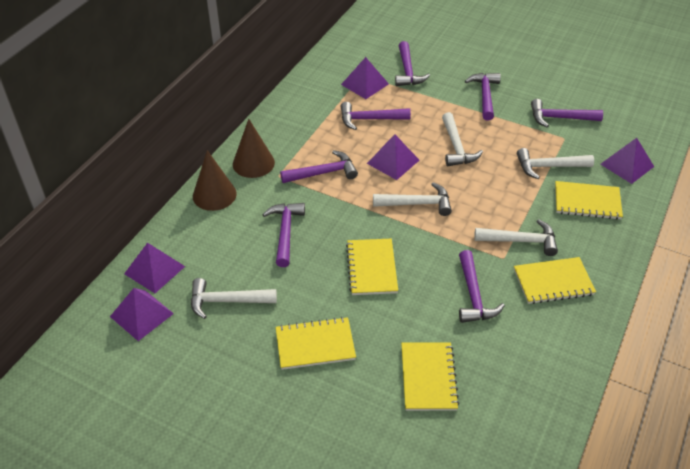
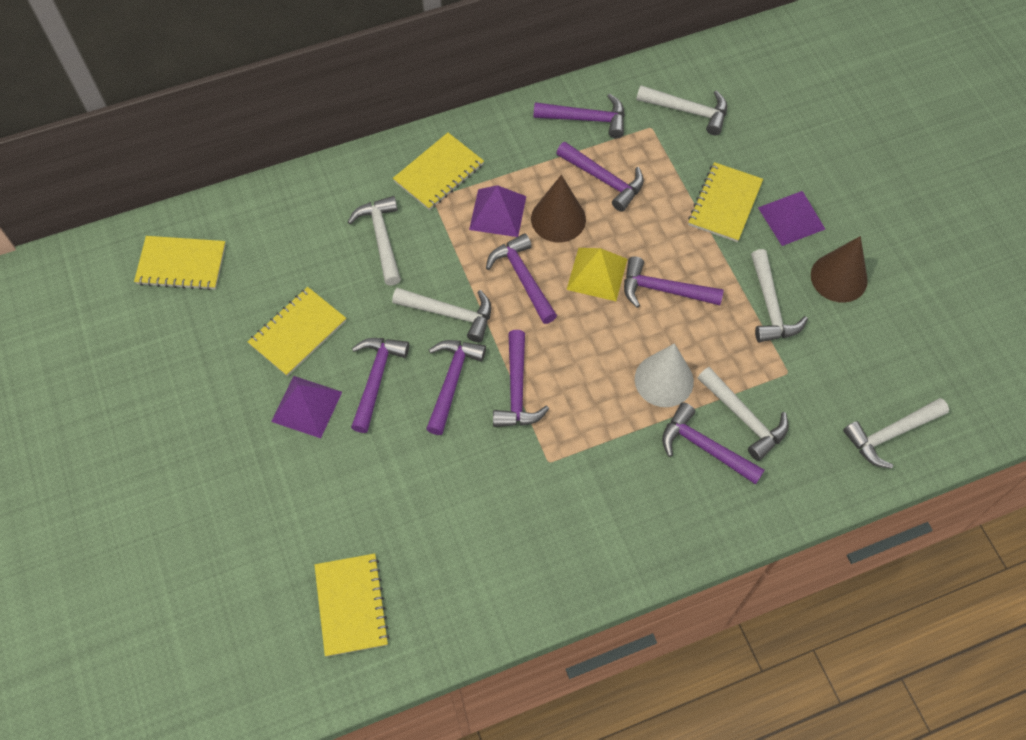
purple hammer: [262,203,305,267] [280,150,358,183] [341,102,411,130] [395,41,430,86] [459,250,505,323] [465,73,501,120] [531,99,603,127] = 7 -> [351,338,409,433] [426,340,486,435] [486,233,557,324] [493,330,549,427] [533,94,625,139] [556,142,644,212] [624,256,724,308] [662,402,765,485] = 8
purple pyramid: [110,288,174,341] [124,243,185,293] [341,57,389,99] [367,134,419,180] [600,138,654,184] = 5 -> [271,376,342,438] [469,185,526,237] [758,191,825,246] = 3
white cone: none = 0 -> [635,343,694,407] = 1
white hammer: [191,278,277,319] [373,182,452,216] [442,112,483,166] [474,219,558,256] [517,148,594,179] = 5 -> [348,196,401,286] [392,288,491,342] [637,85,727,135] [698,367,788,461] [751,249,808,342] [843,398,949,469] = 6
yellow pyramid: none = 0 -> [567,248,627,301] = 1

